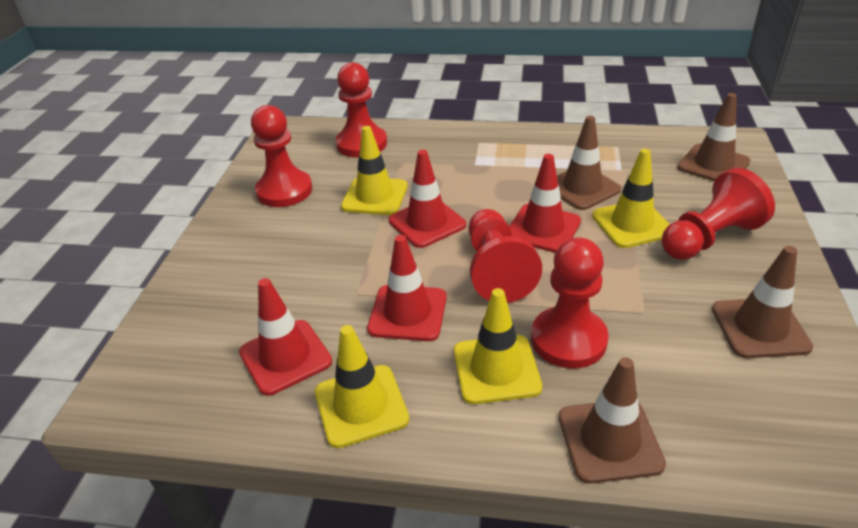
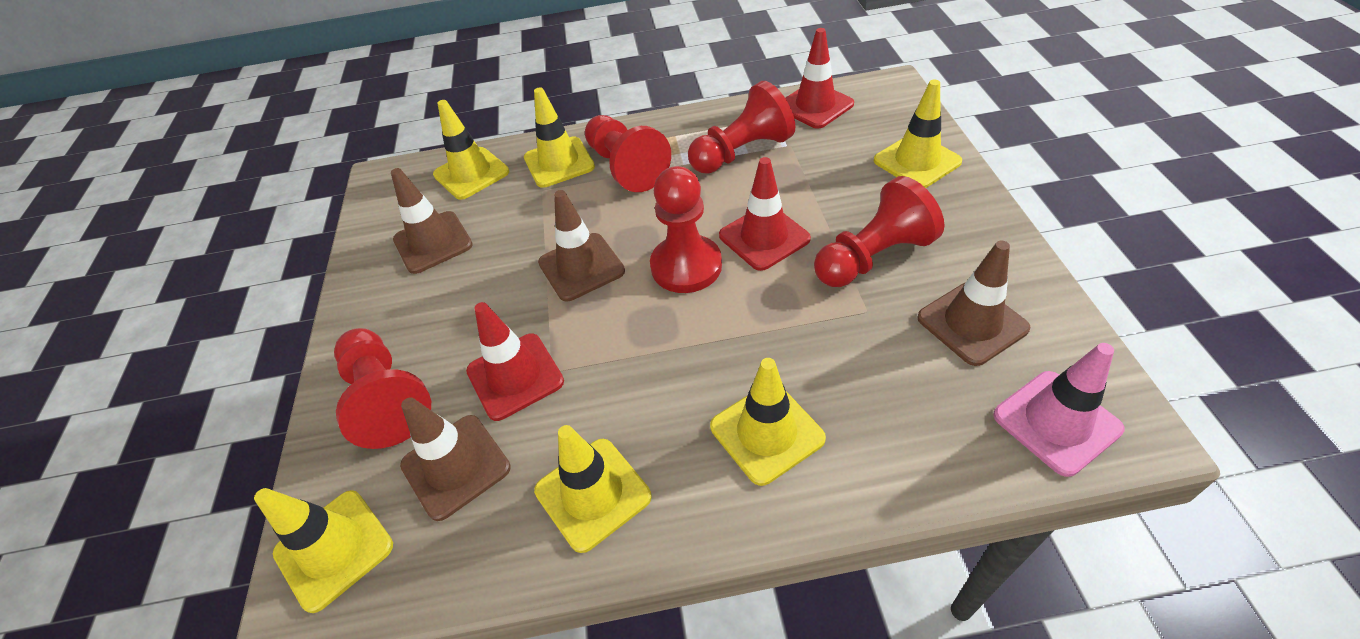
pink traffic cone: none = 0 -> [993,343,1124,477] = 1
red traffic cone: [239,278,332,396] [367,235,447,341] [389,150,466,248] [509,154,581,253] = 4 -> [466,302,564,421] [719,157,811,271] [785,28,854,129] = 3
yellow traffic cone: [315,325,409,448] [341,126,408,215] [454,288,542,404] [592,149,670,248] = 4 -> [254,488,393,613] [433,100,509,200] [524,87,595,188] [534,425,652,553] [710,358,826,486] [874,80,962,188] = 6

